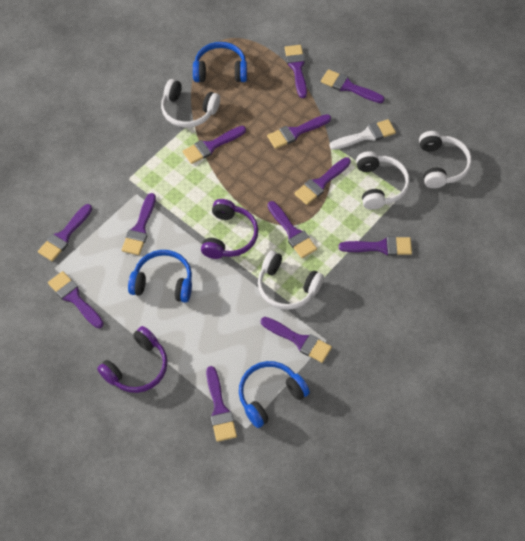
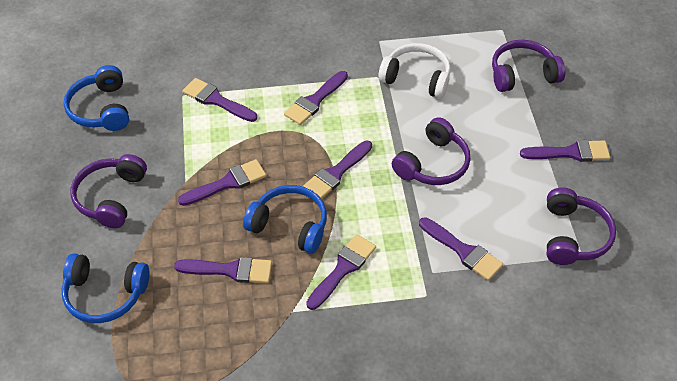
purple brush: [38,204,92,261] [48,271,104,328] [122,193,156,255] [183,126,246,164] [206,366,237,442] [261,317,332,363] [267,114,331,149] [267,201,317,258] [285,45,307,98] [294,157,351,205] [321,69,385,103] [339,236,412,256] = 12 -> [174,257,272,283] [178,159,266,206] [182,78,257,122] [284,71,348,125] [303,141,372,199] [306,234,376,310] [419,217,503,281] [520,140,610,162] = 8
purple headphones: [97,326,167,393] [201,199,258,259] = 2 -> [70,154,147,228] [392,117,471,185] [492,40,565,92] [547,187,616,265] = 4
white brush: [329,119,396,150] = 1 -> none = 0
white headphones: [161,79,220,128] [258,251,324,310] [356,151,410,210] [419,131,472,188] = 4 -> [378,43,451,99] = 1

